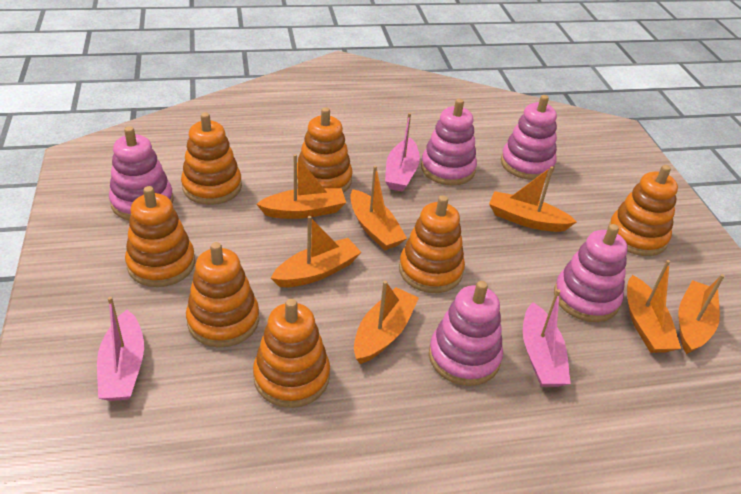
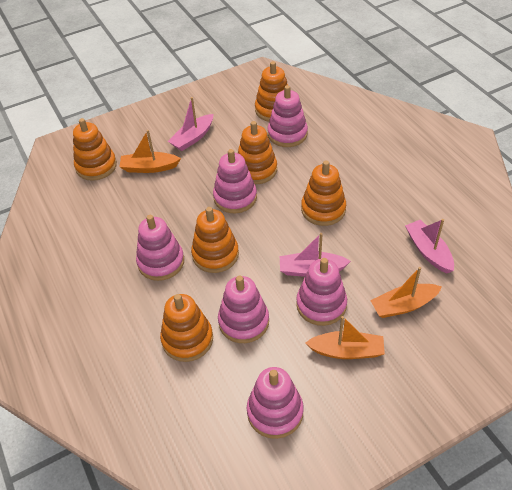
orange boat: [256,154,346,219] [271,216,361,287] [350,165,407,251] [354,281,419,364] [489,166,577,232] [627,260,681,353] [678,274,725,354] = 7 -> [119,130,181,173] [306,316,385,359] [370,267,442,318] = 3
orange stacking toy: [125,186,195,287] [181,112,242,205] [186,242,259,347] [253,299,330,408] [297,107,353,193] [399,195,465,293] [608,165,678,256] = 7 -> [73,118,117,181] [160,294,213,362] [191,207,239,273] [238,121,277,184] [255,61,288,122] [301,161,346,226] = 6
pink stacking toy: [109,126,174,220] [421,99,477,186] [429,281,503,386] [501,95,557,180] [554,224,628,322] = 5 -> [136,215,184,281] [213,149,257,213] [218,275,269,343] [247,367,304,439] [268,85,308,147] [296,258,347,326] = 6

